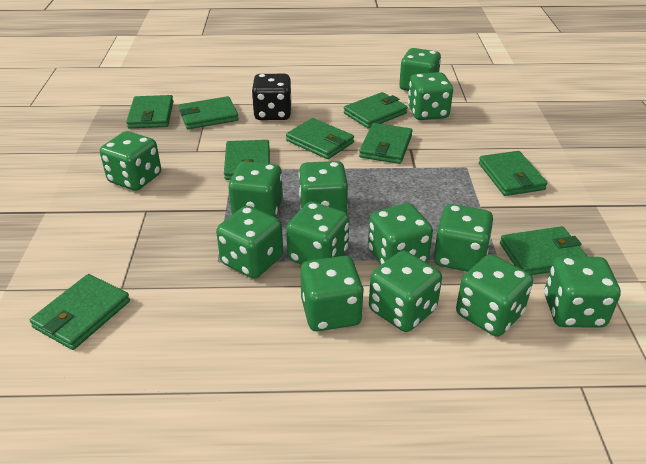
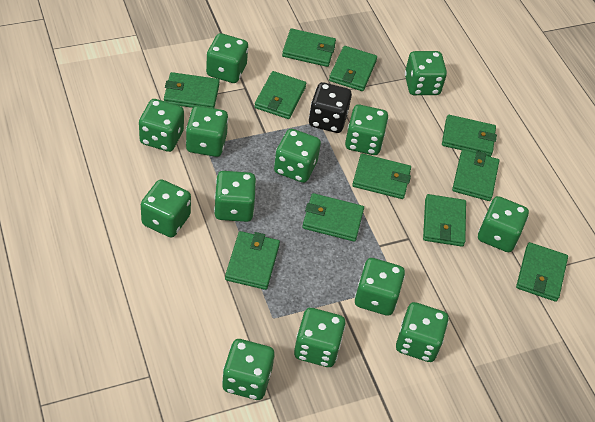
green wallet: [30,274,130,350] [126,95,173,129] [179,96,239,129] [224,140,270,180] [286,118,354,159] [344,92,408,129] [359,123,412,164] [479,151,547,196] [500,226,588,275] = 9 -> [164,72,220,108] [225,231,280,290] [254,71,306,119] [282,28,336,67] [302,193,364,242] [329,46,377,91] [352,154,411,199] [423,194,466,247] [442,115,497,157] [452,150,499,201] [516,242,568,302] = 11

